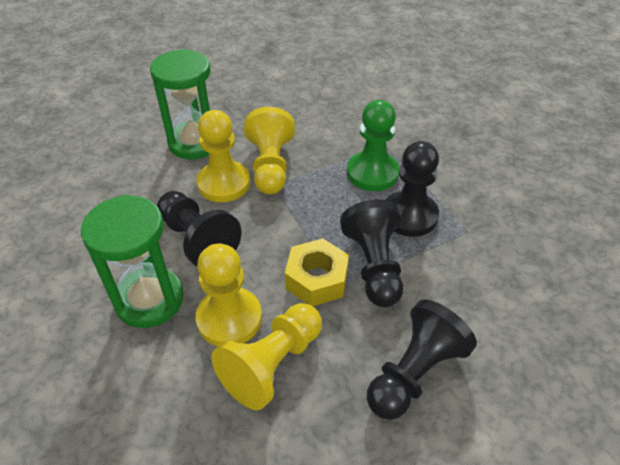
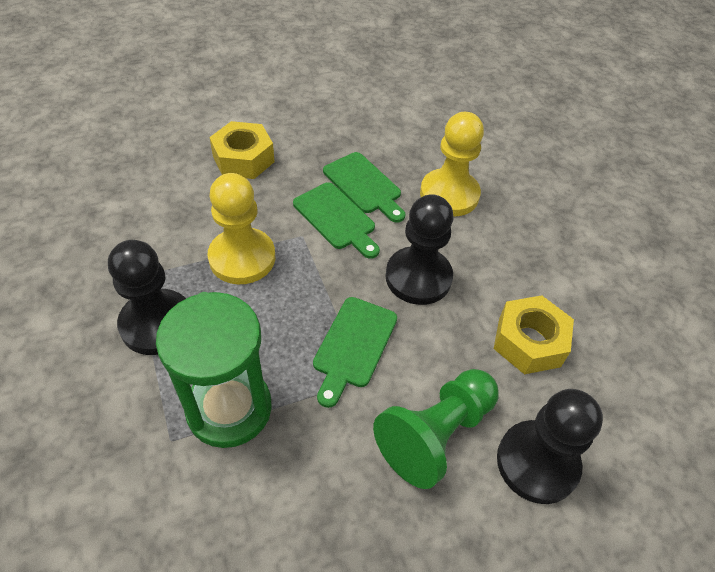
black pawn: [157,191,241,267] [340,199,404,307] [367,300,477,420] [386,141,439,237] = 4 -> [108,240,186,355] [386,194,454,305] [497,389,603,504] = 3
green cutting board: none = 0 -> [293,182,380,259] [313,297,397,408] [323,152,405,223] = 3
green hourglass: [81,195,184,328] [150,49,210,159] = 2 -> [156,292,272,448] = 1
yellow nut: [285,238,349,306] = 1 -> [209,121,275,179] [494,295,574,374] = 2
yellow pawn: [195,243,262,346] [196,110,250,202] [212,303,322,410] [244,107,295,194] = 4 -> [208,173,275,284] [420,112,484,216] = 2

